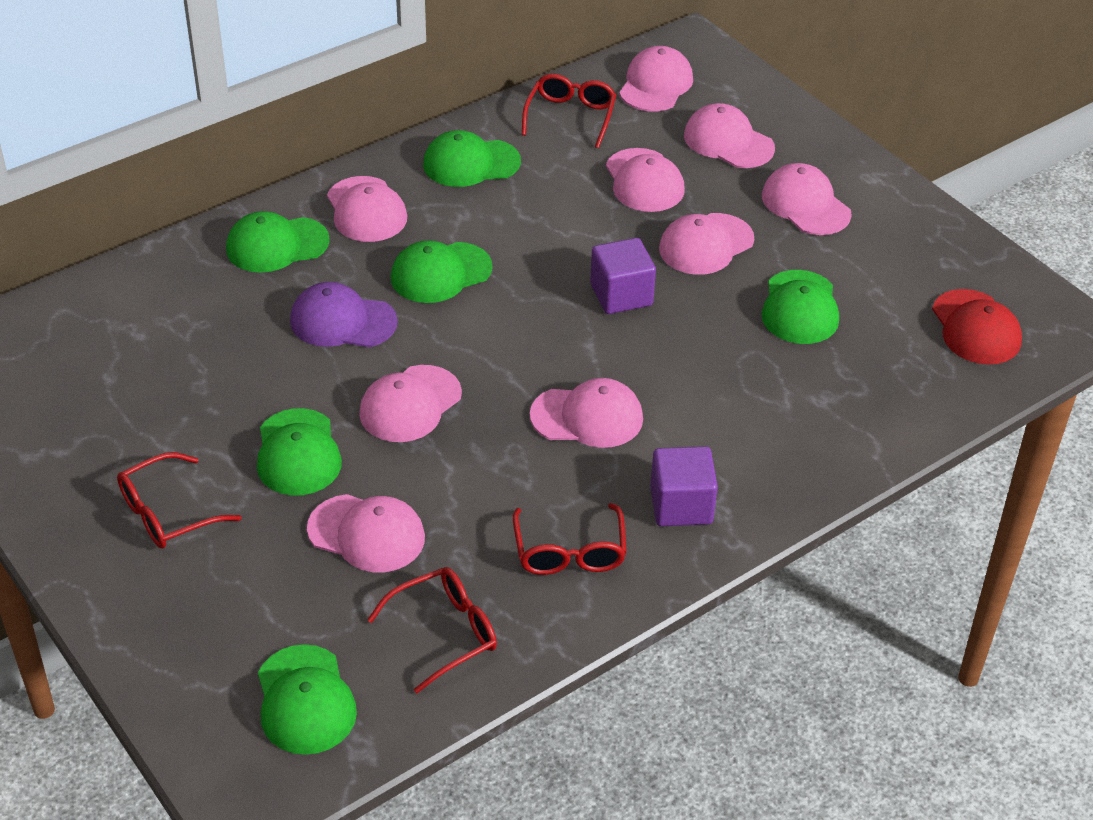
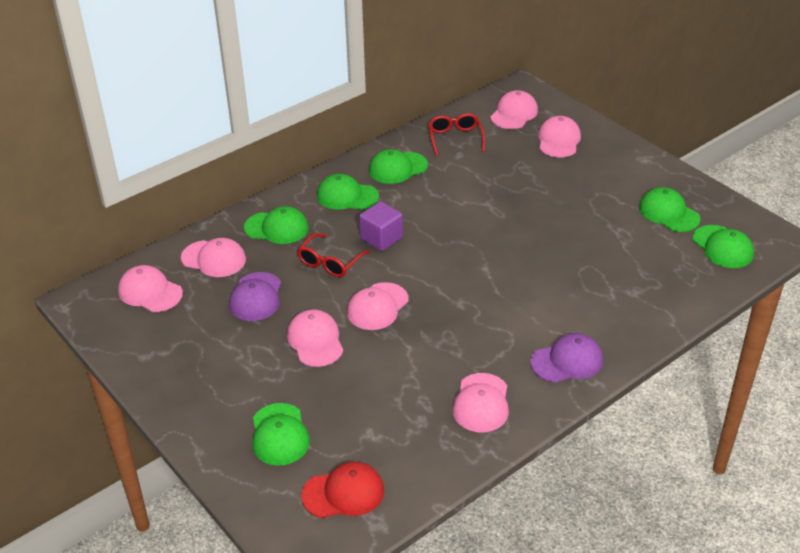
pink cap: [307,494,425,572] [327,176,407,242] [359,365,462,442] [530,378,643,448] [606,148,685,212] [619,46,693,112] [659,213,754,275] [684,103,775,168] [762,163,852,235] = 9 -> [118,265,183,312] [181,238,246,277] [287,309,343,367] [347,282,409,330] [453,373,509,432] [490,90,538,129] [538,116,581,157] = 7
purple cap: [290,282,398,347] = 1 -> [229,272,281,321] [531,333,603,383] = 2
purple cube: [590,238,656,314] [650,446,718,526] = 2 -> [359,201,403,251] = 1
red glasses: [117,452,241,548] [367,567,497,693] [513,503,627,575] [522,74,616,148] = 4 -> [297,233,370,277] [428,113,485,156] = 2

